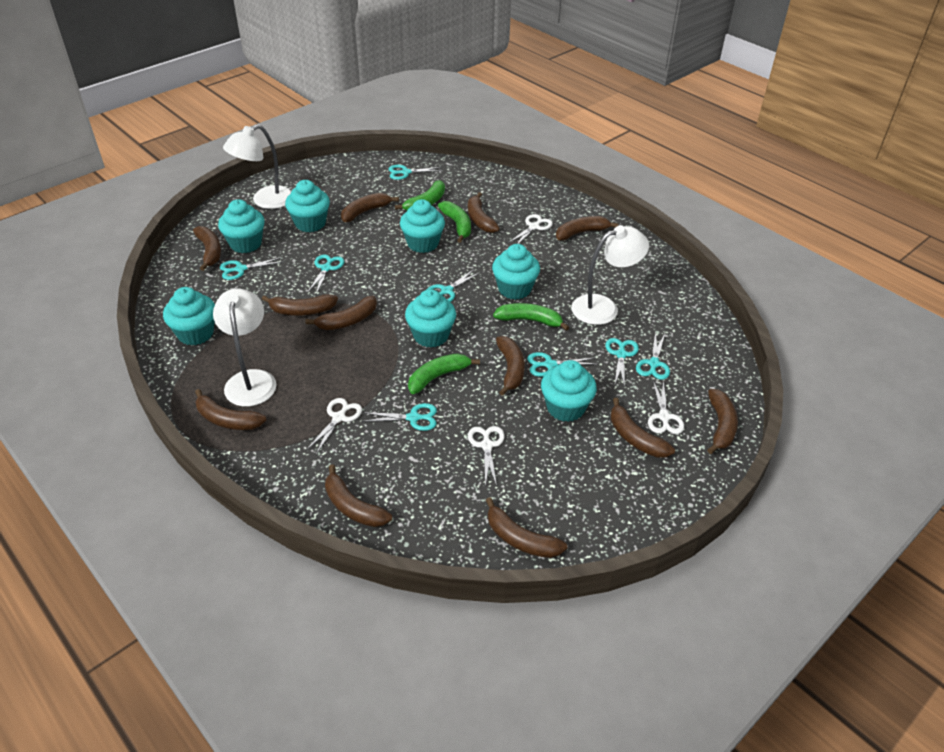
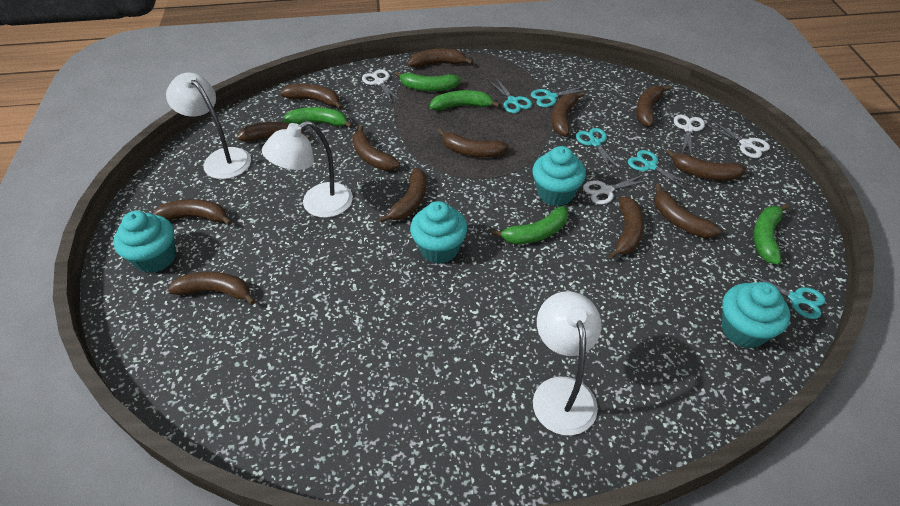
brown banana: [193,226,221,271] [195,389,266,430] [262,294,338,315] [305,296,377,330] [325,465,392,527] [341,193,399,222] [468,192,500,233] [486,497,567,558] [496,336,525,396] [556,216,619,241] [611,398,675,457] [707,389,738,454] = 12 -> [152,199,232,225] [168,272,255,305] [237,122,311,142] [280,84,343,110] [352,125,400,171] [379,168,427,223] [407,49,473,68] [438,128,509,157] [552,91,585,136] [609,196,644,259] [636,85,671,127] [654,184,721,238] [666,149,746,180] = 13
green banana: [395,180,445,211] [408,353,480,394] [438,201,471,243] [493,303,569,331] = 4 -> [282,107,353,128] [395,71,461,91] [430,90,500,111] [492,206,568,244] [753,204,789,265] = 5
turquoise cupcake: [163,287,215,345] [218,199,265,253] [285,180,330,232] [400,199,445,253] [405,289,456,348] [492,244,540,300] [541,360,597,422] = 7 -> [113,211,176,273] [410,201,467,264] [533,146,586,206] [722,282,790,348] = 4
turquoise scissors: [220,257,284,280] [307,254,344,294] [362,403,437,431] [389,165,443,180] [427,269,479,302] [527,352,596,377] [605,338,639,388] [636,332,670,380] = 8 -> [489,78,532,113] [531,86,588,107] [576,128,620,171] [628,150,692,190] [740,271,826,319] = 5

